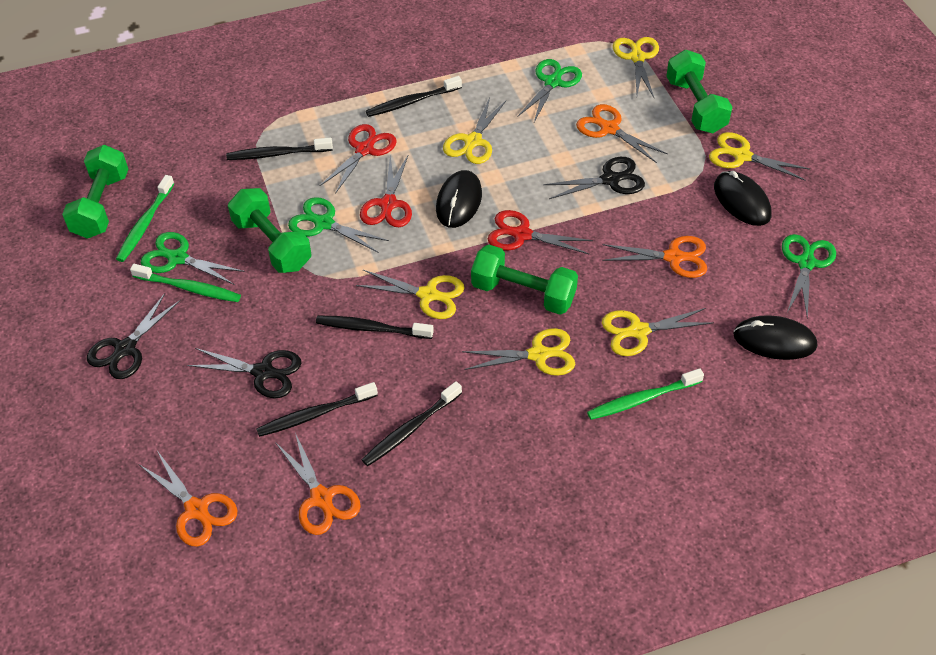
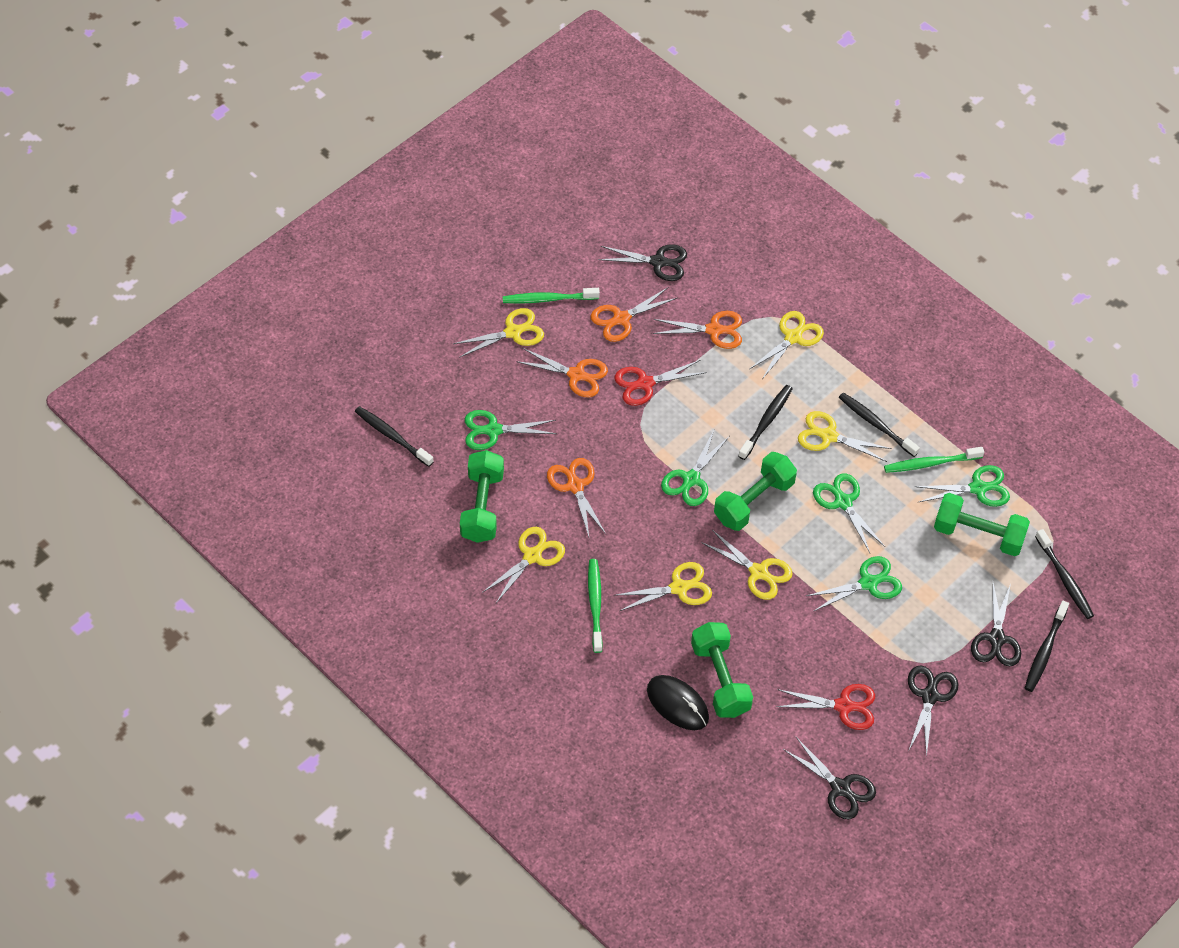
black mouse: [436,170,482,228] [714,171,771,226] [733,315,817,360] = 3 -> [647,675,709,730] = 1
black scissors: [87,293,181,379] [187,348,301,398] [543,157,645,199] = 3 -> [598,244,687,281] [783,737,876,819] [908,666,958,757] [971,583,1021,666] = 4
green scissors: [141,232,245,285] [288,197,389,253] [518,59,582,122] [782,234,836,318] = 4 -> [465,410,557,450] [661,430,729,506] [806,556,902,612] [813,473,885,553] [914,465,1010,507] = 5
red scissors: [319,124,397,194] [360,155,412,227] [487,210,593,254] = 3 -> [614,360,707,406] [776,684,875,730] = 2

